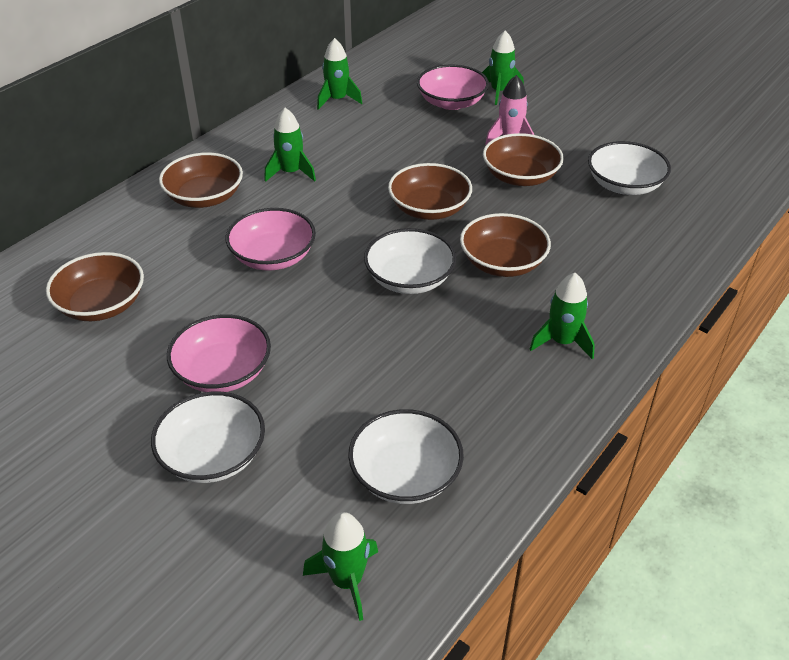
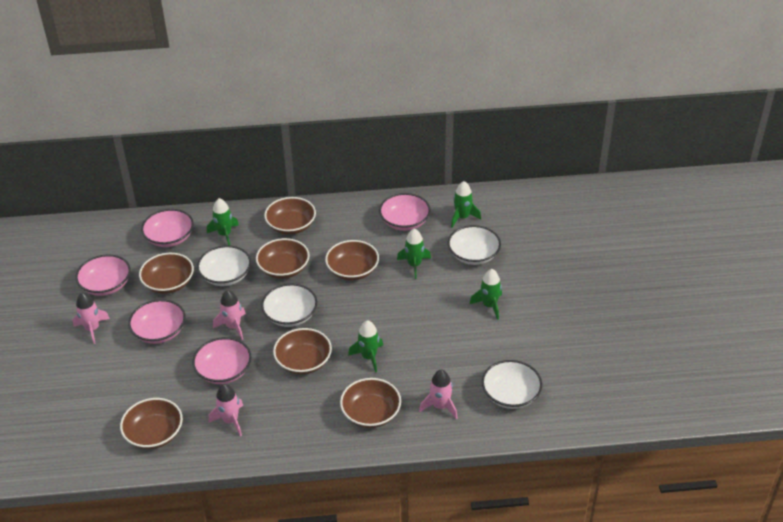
brown bowl: [46,252,144,321] [159,152,243,208] [388,163,472,220] [460,213,551,277] [483,133,564,186] = 5 -> [120,398,183,449] [139,253,194,294] [256,238,310,279] [264,197,316,235] [273,328,332,374] [325,240,379,280] [340,378,401,428] = 7
pink bowl: [167,314,271,392] [226,208,316,271] [417,65,489,110] = 3 -> [75,255,131,296] [128,299,186,344] [141,209,194,247] [192,337,252,384] [379,193,431,231] = 5
pink rocket: [485,75,534,145] = 1 -> [73,293,110,344] [208,384,243,436] [213,290,246,340] [419,370,457,419] = 4

